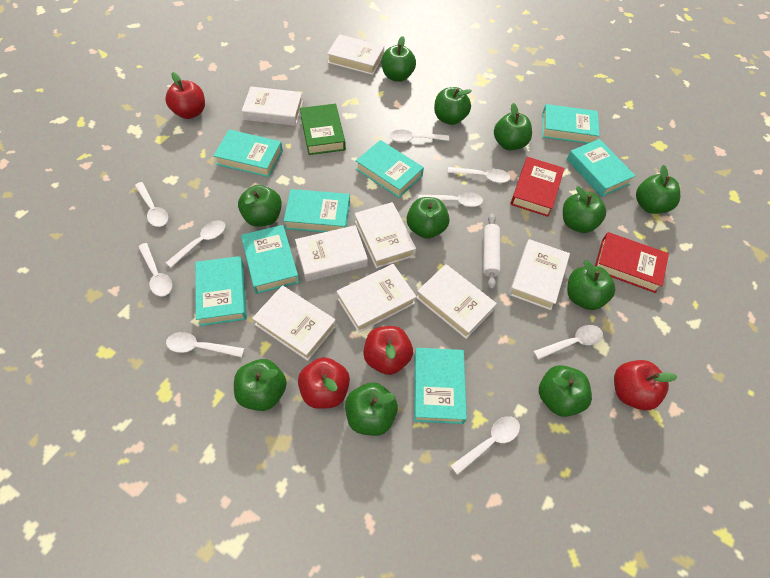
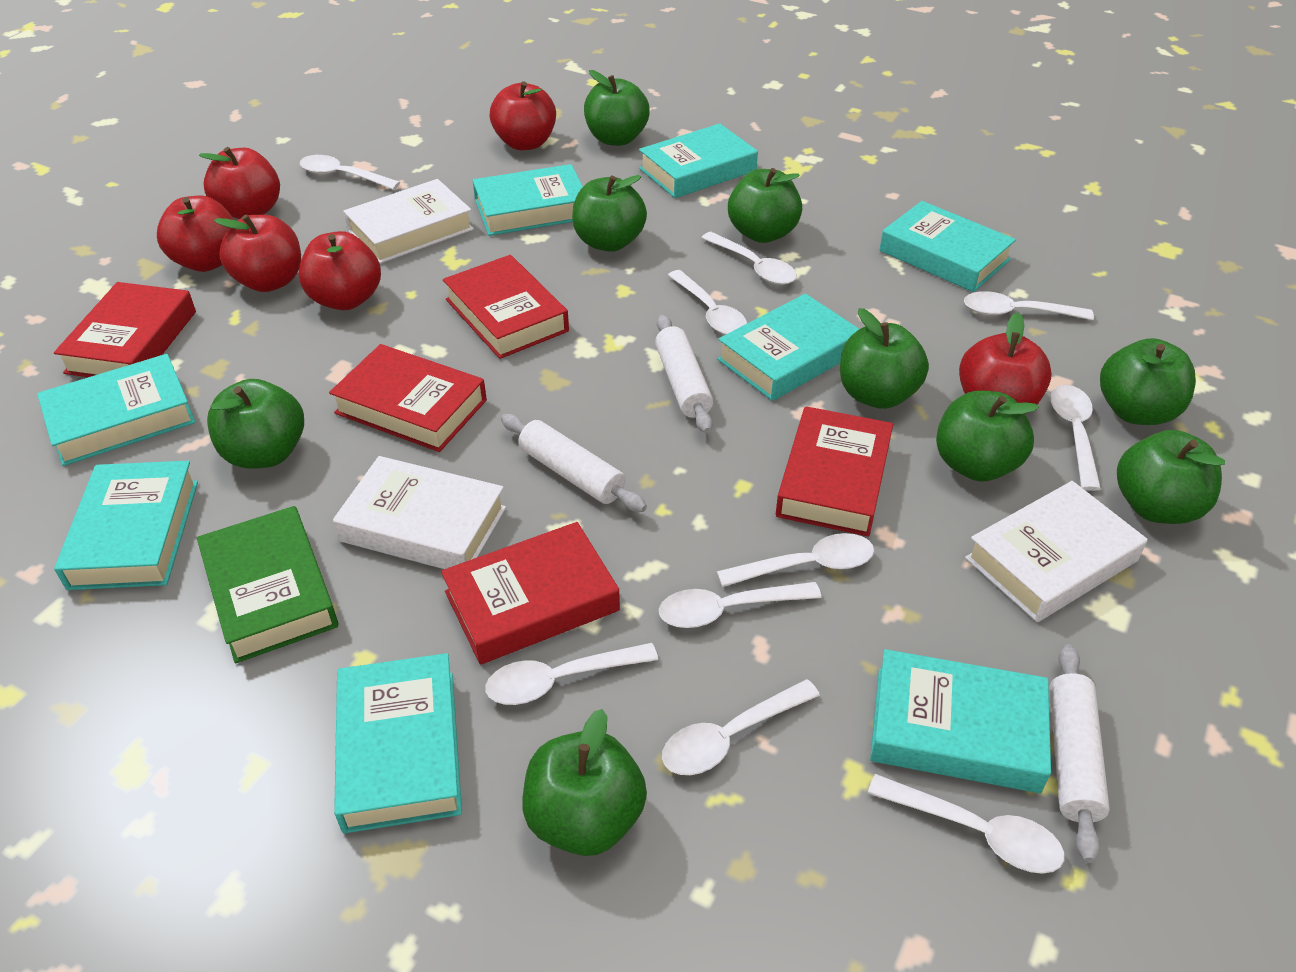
green apple: [234,359,287,411] [238,185,282,227] [345,383,398,436] [382,36,416,82] [407,197,449,239] [434,87,472,125] [494,103,532,150] [539,365,592,417] [563,186,606,233] [567,260,615,310] [636,165,680,214] = 11 -> [207,379,304,469] [522,709,647,856] [572,175,647,252] [584,70,650,146] [728,168,802,243] [840,308,929,409] [936,391,1039,482] [1100,338,1196,425] [1117,430,1225,524] = 9
red apple: [165,72,205,119] [298,357,350,409] [363,326,413,375] [614,360,678,410] = 4 -> [157,196,233,272] [199,147,280,219] [214,214,301,292] [299,231,381,310] [490,81,556,150] [959,312,1052,414] = 6
red book: [510,157,564,217] [595,232,669,293] = 2 -> [54,282,196,377] [329,344,487,452] [441,522,620,665] [443,255,569,359] [776,406,893,537] = 5
white book: [242,86,303,126] [252,285,336,361] [295,225,368,281] [327,34,384,75] [337,264,417,333] [354,202,416,268] [416,264,497,339] [509,239,570,310] = 8 -> [333,456,506,569] [343,179,474,264] [965,481,1148,622] = 3
white rolling pin: [483,213,501,290] = 1 -> [501,414,647,512] [655,315,713,433] [1049,644,1110,863] = 3
white spoon: [135,182,168,227] [138,243,172,297] [166,220,225,268] [166,332,245,357] [390,129,449,142] [418,192,483,207] [447,167,510,183] [451,416,520,475] [533,325,603,360] = 9 -> [300,155,400,190] [485,643,658,705] [659,582,821,628] [662,679,820,775] [668,270,747,335] [701,232,797,285] [717,533,874,587] [868,774,1065,874] [964,291,1094,320] [1051,385,1101,491] = 10

